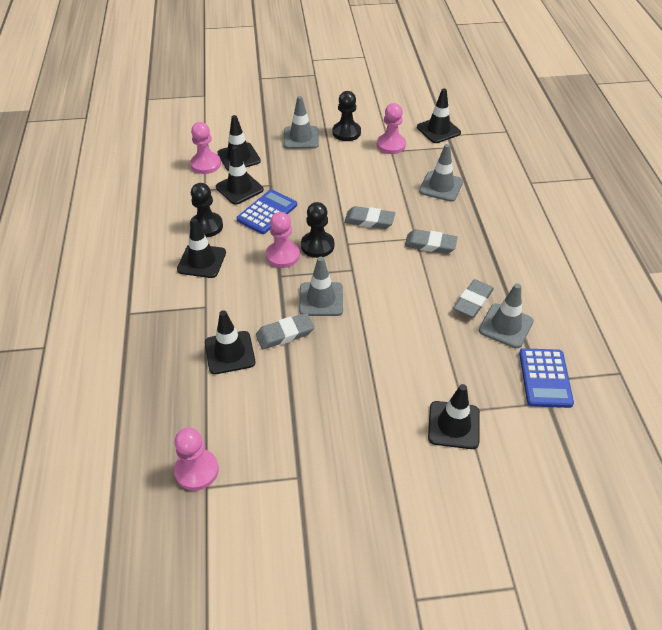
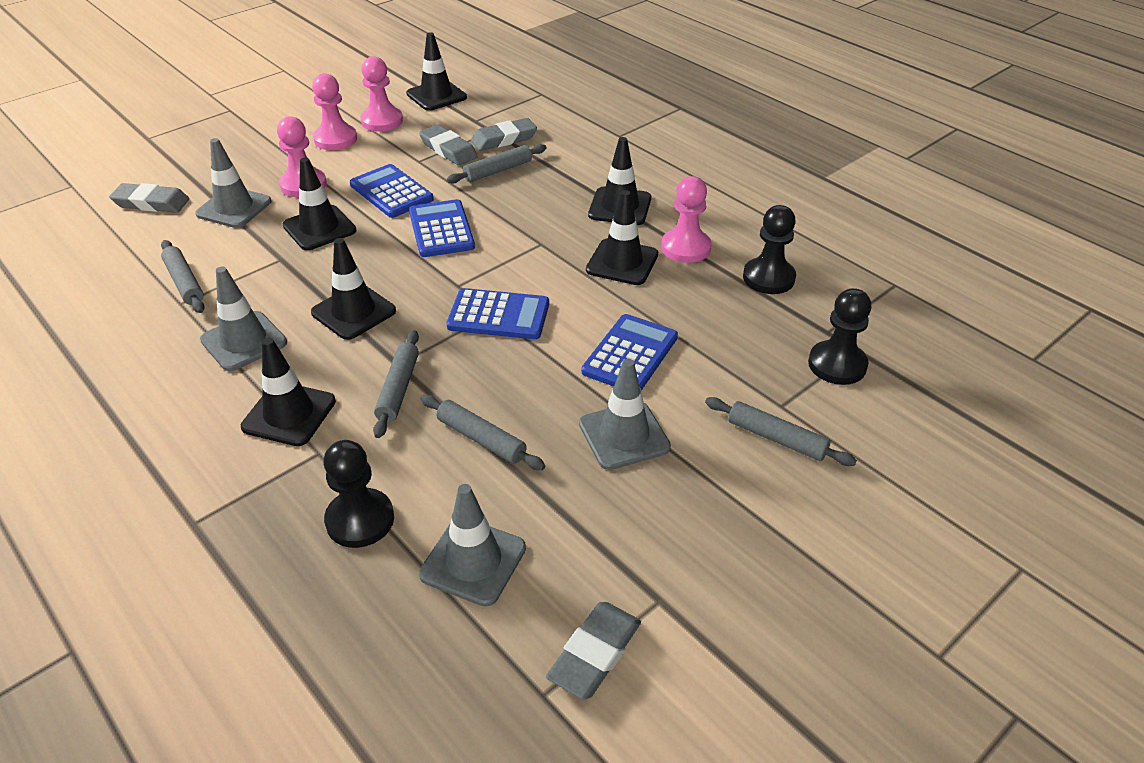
blue calculator: [237,189,297,234] [519,348,574,408] = 2 -> [350,164,434,218] [409,199,475,257] [446,288,549,339] [582,314,678,391] = 4
grey rolling pin: none = 0 -> [161,240,205,313] [373,330,419,438] [420,395,545,470] [447,144,547,184] [705,397,857,466] = 5

